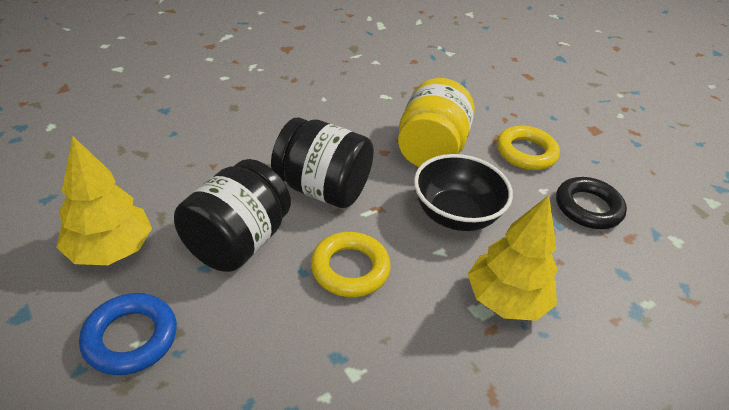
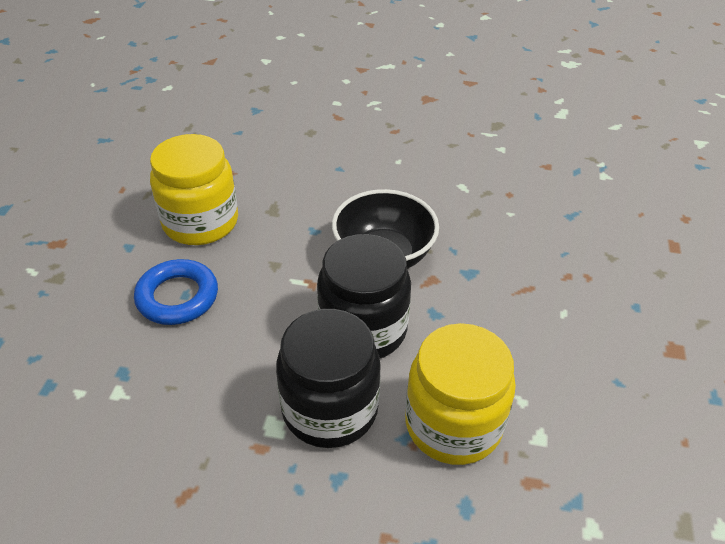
black ring: [556,177,627,229] = 1 -> none = 0
yellow jar: [398,78,475,167] = 1 -> [150,134,238,245] [405,323,516,465] = 2
yellow ring: [311,232,391,297] [497,126,560,170] = 2 -> none = 0
yellow tree: [56,137,152,265] [467,195,558,321] = 2 -> none = 0

